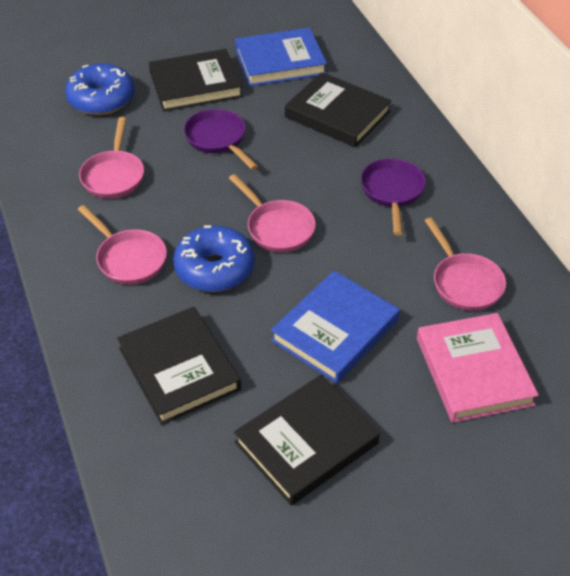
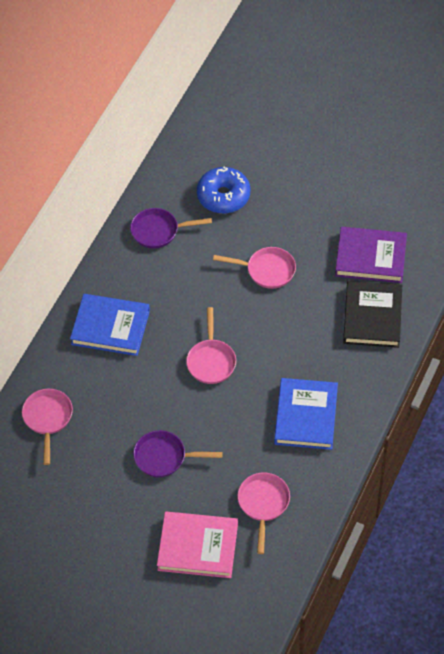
black book: [117,307,241,425] [149,49,243,112] [234,375,380,506] [285,72,391,147] = 4 -> [343,281,402,348] = 1
blue donut: [65,63,134,115] [173,226,255,292] = 2 -> [197,167,250,214] = 1
purple book: none = 0 -> [335,227,407,283] = 1

